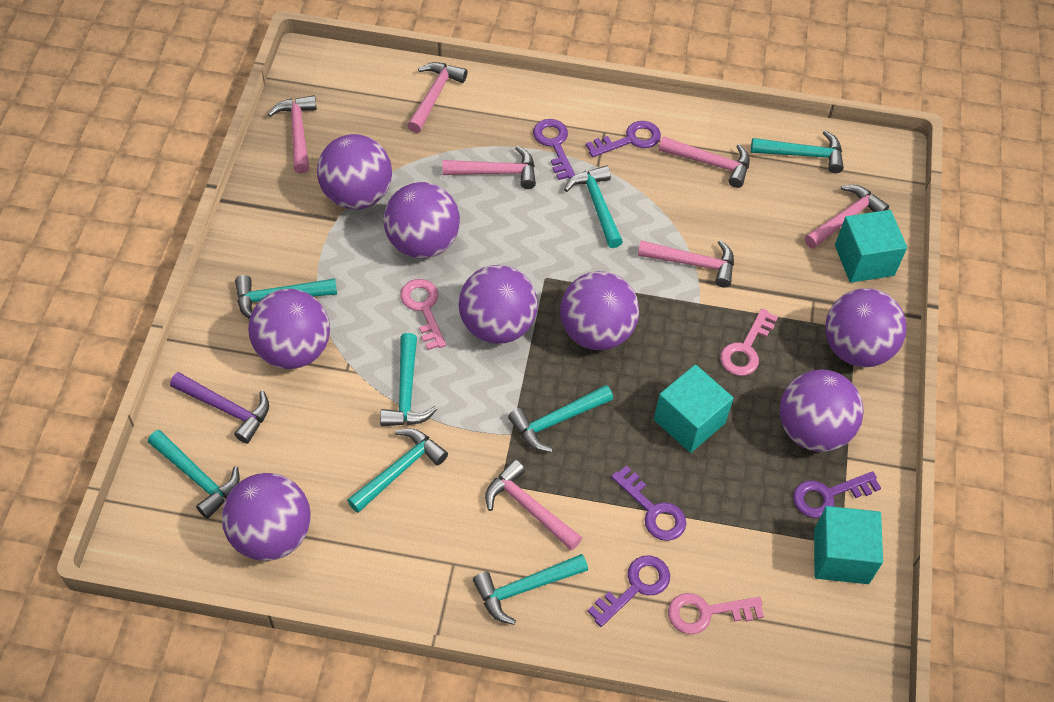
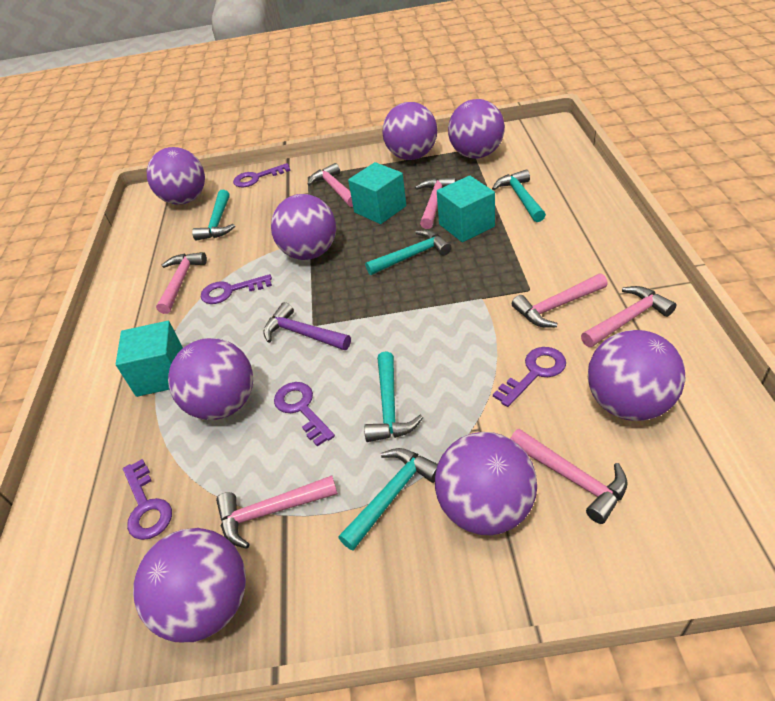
pink key: [400,279,446,350] [668,593,764,634] [720,308,778,376] = 3 -> none = 0
turquoise hammer: [148,430,240,519] [235,275,337,319] [347,429,448,513] [380,333,437,426] [473,554,588,625] [508,385,613,452] [564,165,623,248] [751,130,844,173] = 8 -> [192,190,235,241] [338,448,438,551] [364,351,423,442] [365,230,452,275] [492,169,546,222] = 5

